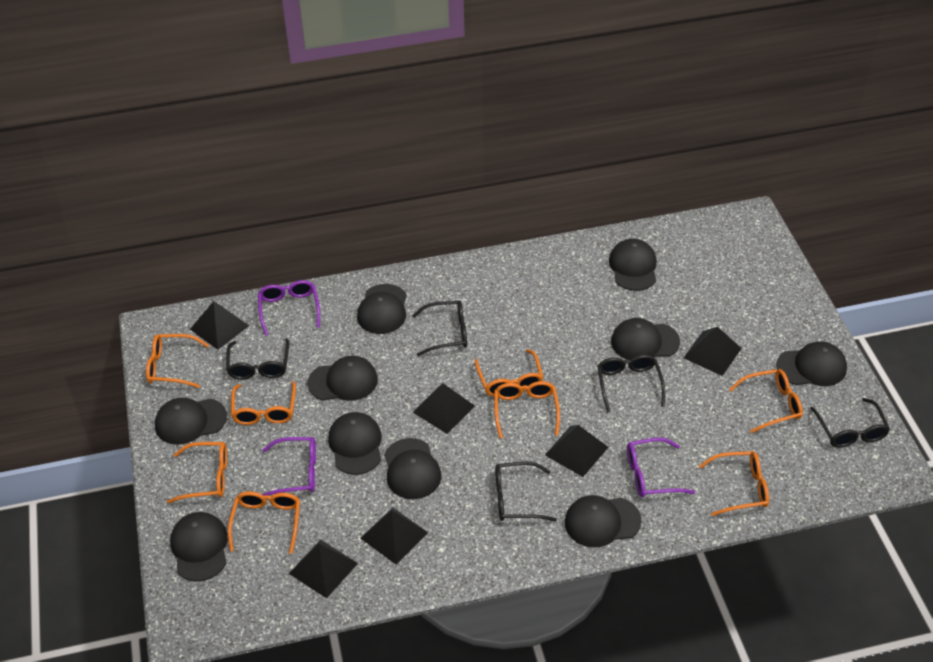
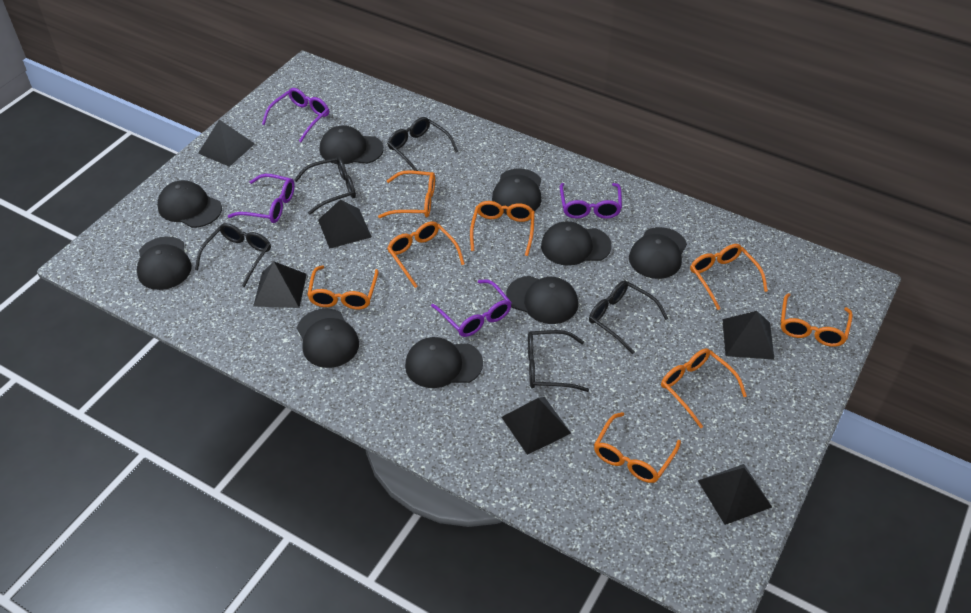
black cap: [155,398,227,445] [170,512,228,582] [308,356,378,401] [328,412,382,475] [357,284,407,334] [384,438,442,499] [565,495,642,547] [609,239,657,291] [611,318,680,360] [776,341,847,386] = 10 -> [137,236,192,290] [157,180,222,228] [297,308,359,368] [320,126,384,164] [405,337,483,388] [492,169,542,214] [506,276,578,324] [541,221,612,266] [629,227,687,279] = 9
purple glasses: [258,280,320,336] [262,437,316,496] [627,438,695,497] = 3 -> [228,174,295,223] [262,88,329,142] [431,279,512,337] [560,183,622,219] = 4

